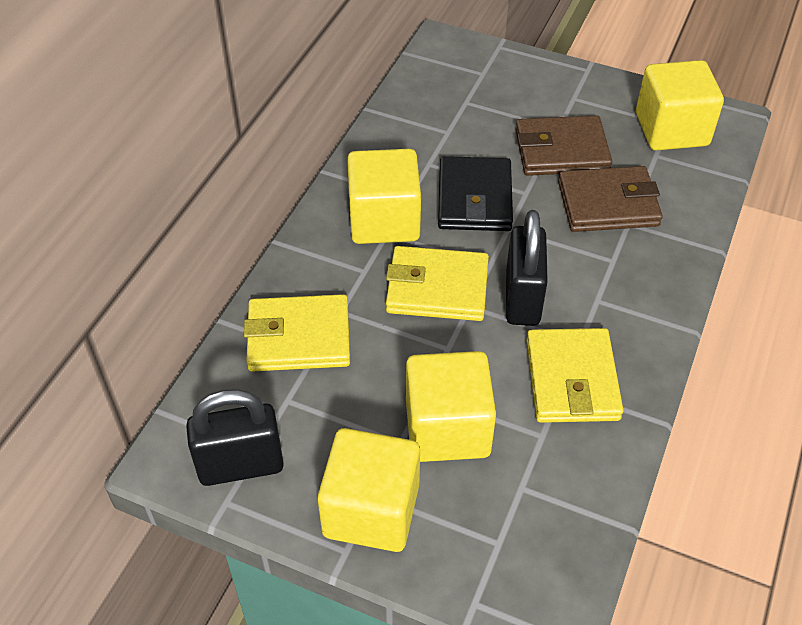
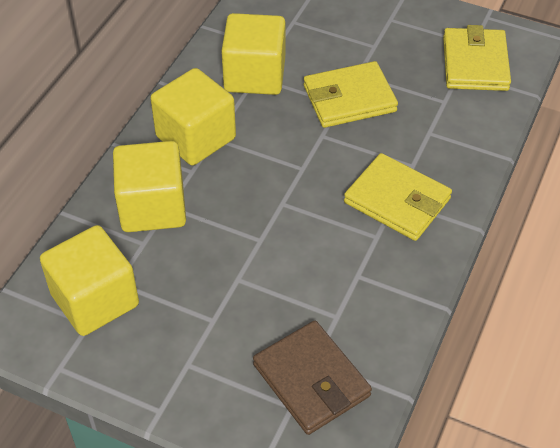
black padlock: [186,389,284,486] [506,210,548,326] = 2 -> none = 0
black wallet: [438,156,513,231] = 1 -> none = 0
brown wallet: [515,116,612,176] [558,166,663,232] = 2 -> [253,321,372,435] = 1

